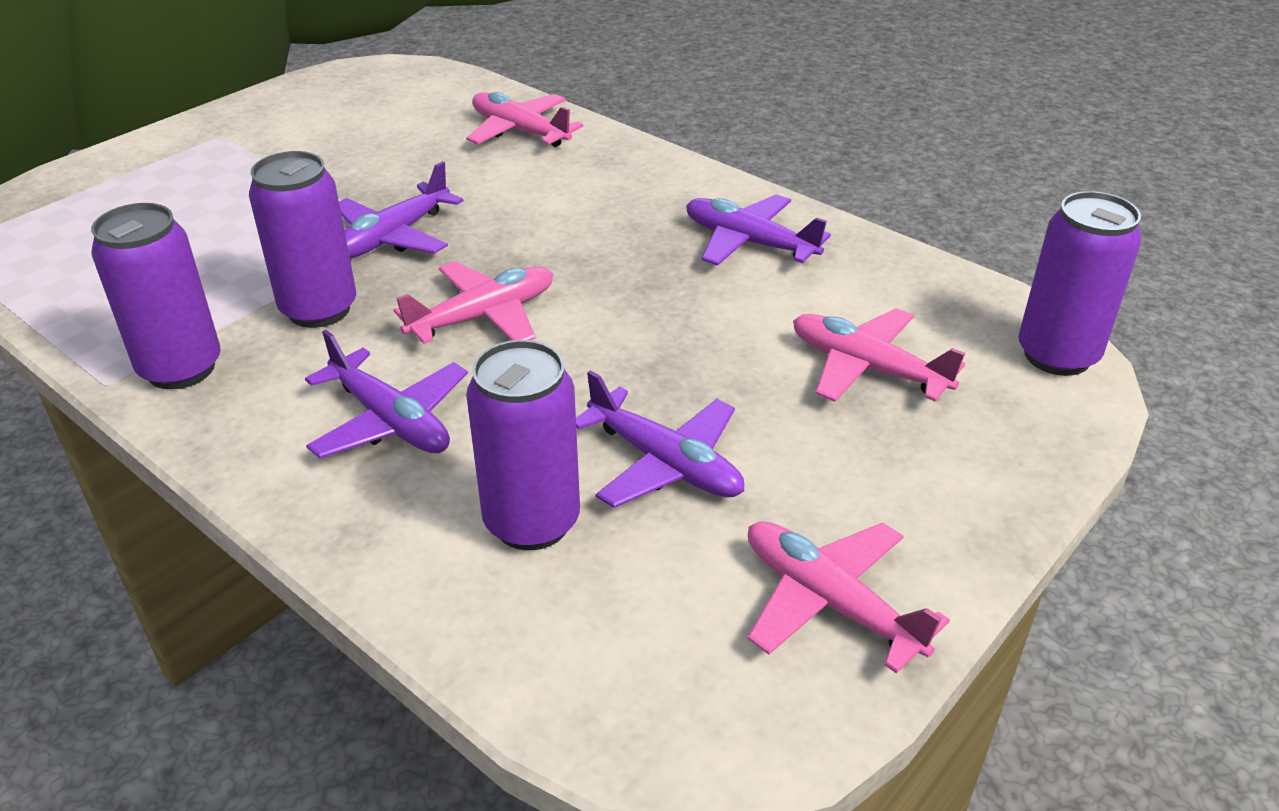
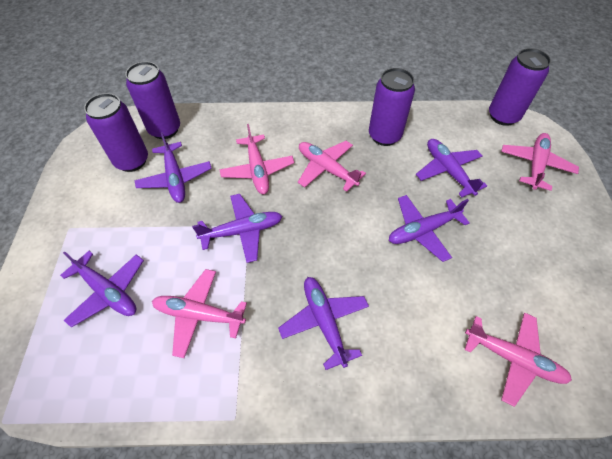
pink plane: [394,261,553,344] [466,92,583,147] [748,521,950,674] [793,308,965,402] = 4 -> [152,269,247,358] [219,124,294,194] [298,141,366,192] [464,313,572,407] [501,133,579,191] = 5
purple plane: [305,330,468,458] [339,161,463,258] [576,370,744,508] [686,194,831,266] = 4 -> [60,251,144,328] [134,132,212,203] [192,194,282,263] [278,277,369,370] [389,195,470,262] [416,139,487,197] = 6

